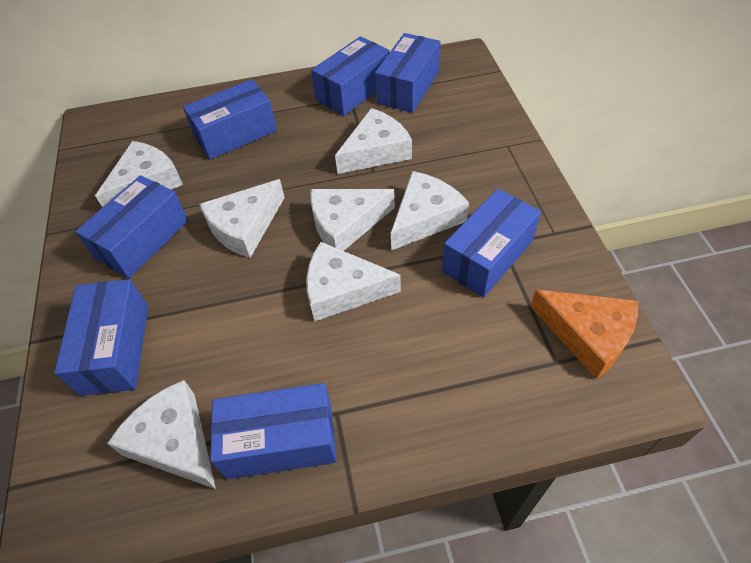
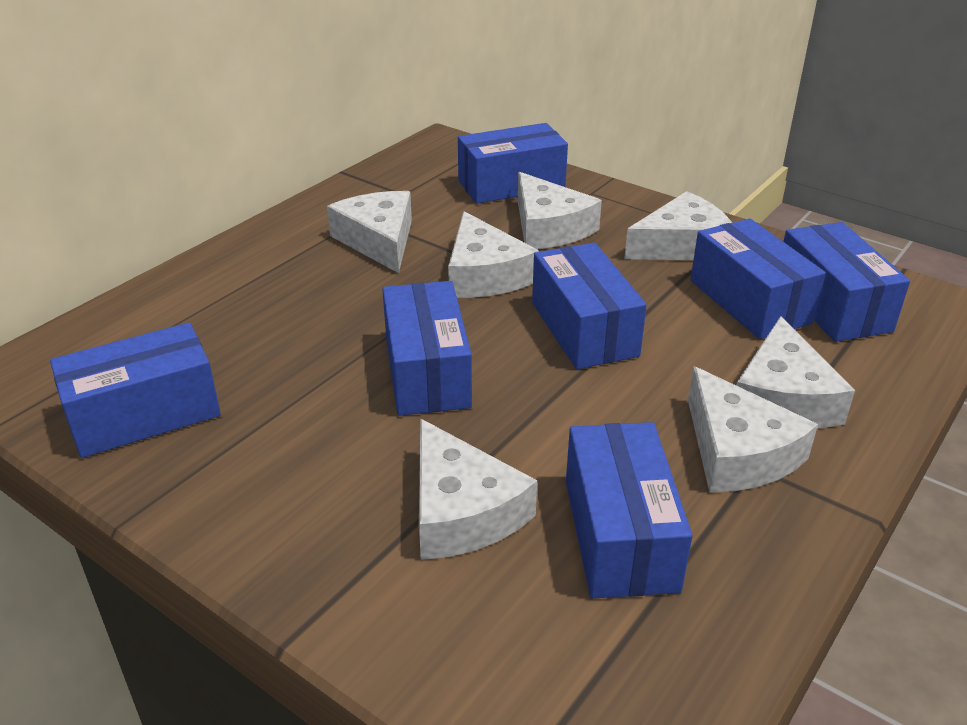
orange cheese: [530,289,638,379] = 1 -> none = 0

